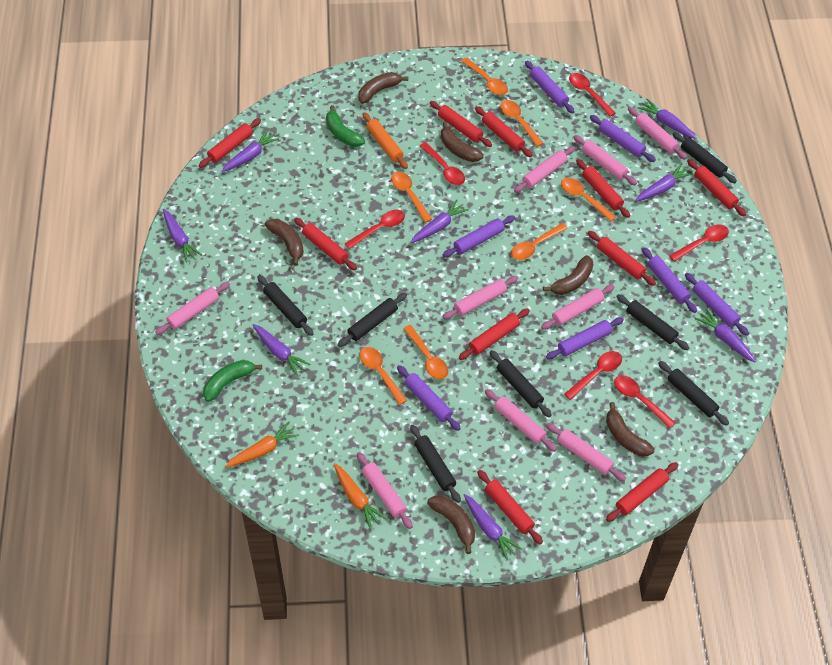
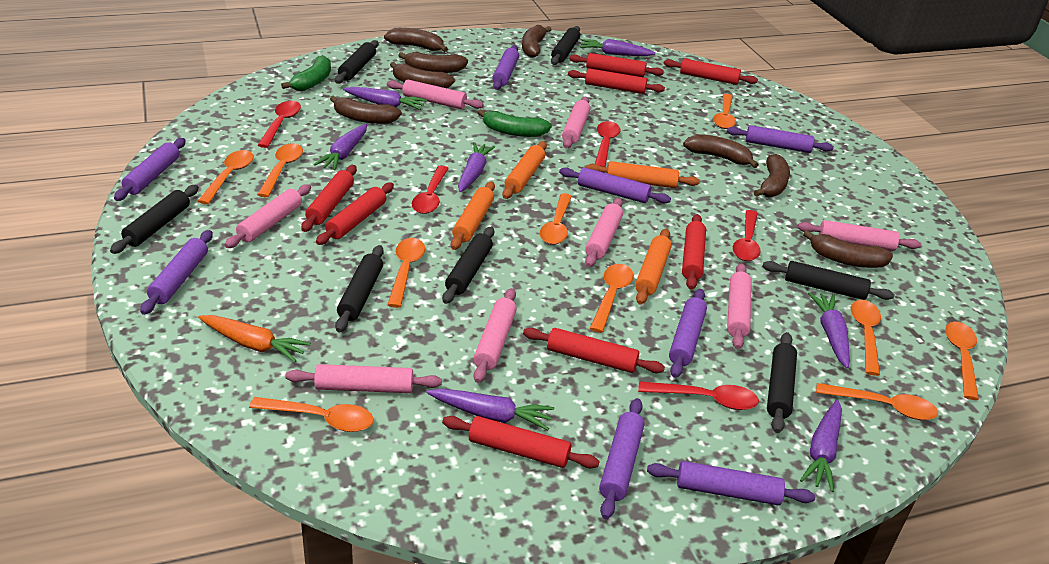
brown banana: [265,219,304,266] [358,72,408,104] [427,495,475,554] [441,122,484,162] [543,255,593,295] [606,402,655,456] = 6 -> [330,95,402,124] [384,28,448,52] [390,62,455,88] [398,52,468,73] [522,25,552,58] [683,134,759,168] [754,154,790,197] [803,230,893,268] = 8
orange carrot: [225,422,299,467] [334,463,387,529] = 2 -> [198,315,311,362] = 1
orange rolling pin: [363,112,408,169] = 1 -> [451,181,495,250] [502,141,547,199] [586,161,700,188] [635,229,672,304] = 4
orange spoon: [359,347,407,405] [391,171,432,223] [404,325,448,379] [461,58,508,95] [500,100,543,147] [511,223,568,260] [561,178,616,221] = 7 -> [198,150,254,204] [249,397,374,432] [257,143,303,197] [387,238,425,308] [540,193,572,245] [590,264,634,333] [713,94,736,129] [816,383,938,420] [851,300,881,376] [945,322,979,400] = 10
pink rolling pin: [155,282,230,335] [357,452,413,529] [442,276,518,319] [485,389,557,452] [514,146,575,193] [541,285,615,330] [546,423,626,481] [574,135,637,185] [628,107,687,160] = 9 -> [225,184,311,248] [286,364,442,393] [387,80,484,109] [473,288,517,383] [562,97,590,148] [585,198,623,267] [727,263,752,349] [797,220,921,251] = 8
purple carrot: [163,209,202,263] [222,130,279,172] [253,324,310,376] [410,200,469,243] [464,494,522,560] [635,164,693,202] [638,99,697,139] [694,309,756,362] = 8 -> [314,124,367,171] [343,87,427,110] [427,388,554,430] [458,142,495,192] [580,39,656,56] [800,400,842,492] [808,292,850,368] = 7
purple rolling pin: [397,365,461,431] [443,215,515,258] [525,61,575,114] [546,317,624,359] [590,115,656,162] [642,247,697,313] [685,273,749,336] = 7 -> [114,138,186,201] [140,230,213,315] [492,45,519,90] [559,167,671,203] [599,398,644,519] [647,461,815,505] [669,289,707,378] [727,125,834,153] = 8
red rolling pin: [199,118,261,168] [294,218,357,270] [430,101,492,147] [459,308,530,360] [475,106,532,157] [477,470,543,544] [576,159,630,218] [588,231,656,286] [606,462,678,522] [687,159,746,216] = 10 -> [301,165,357,232] [316,183,394,245] [442,416,600,468] [523,328,665,373] [568,68,665,94] [569,53,664,77] [664,58,758,85] [682,214,706,290] = 8
red spoon: [345,210,405,249] [420,142,465,185] [564,351,622,400] [569,73,616,117] [614,375,676,428] [669,225,729,262] = 6 -> [258,101,301,148] [412,166,449,214] [595,121,620,167] [638,381,759,410] [733,210,761,261] = 5

